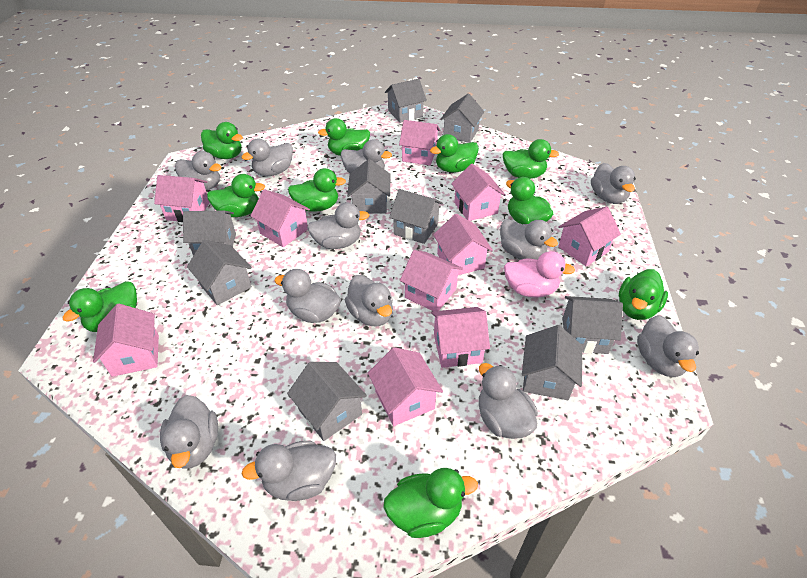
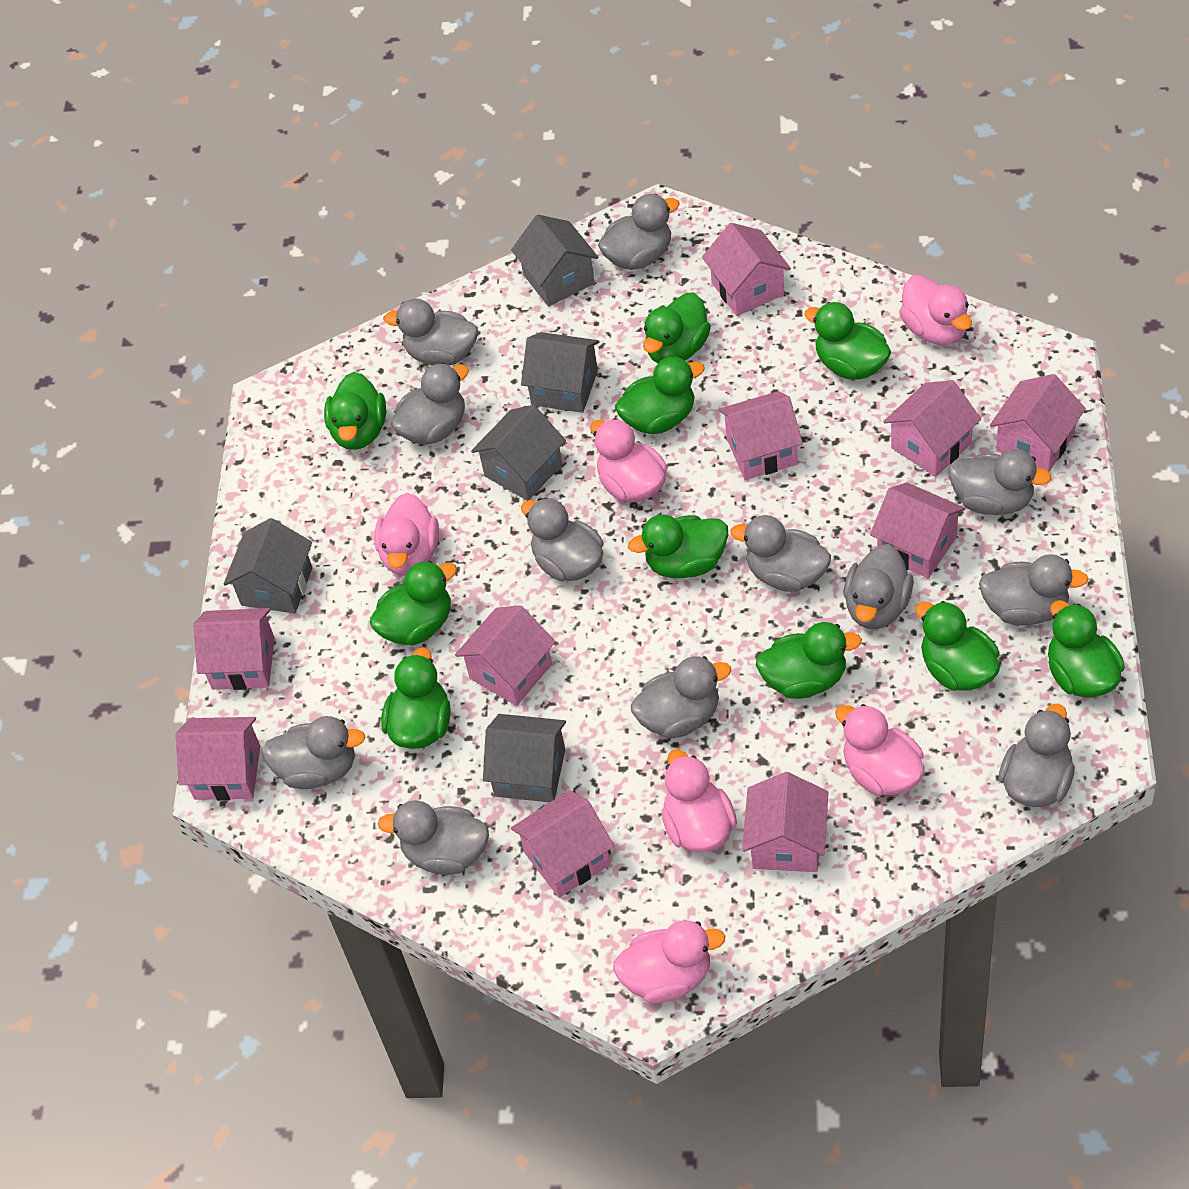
grey house: [183,211,236,256] [187,240,252,305] [287,362,367,441] [347,159,391,214] [385,78,427,123] [389,189,443,244] [440,94,484,143] [522,325,583,400] [562,296,623,354] = 9 -> [224,518,312,614] [471,405,566,501] [483,714,566,802] [511,215,598,306] [521,332,599,413] = 5
pink duck: [504,251,575,298] = 1 -> [374,493,439,576] [590,418,667,502] [613,920,725,1003] [662,749,737,852] [835,704,925,796] [899,275,972,345] = 6

